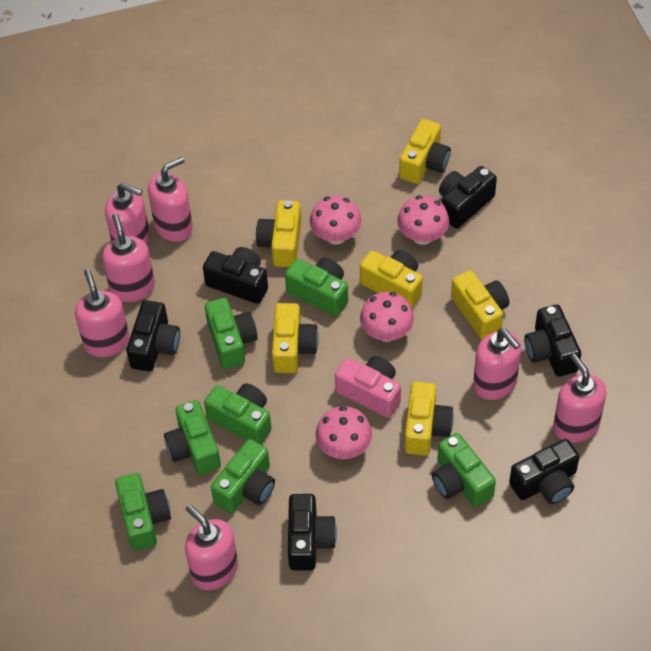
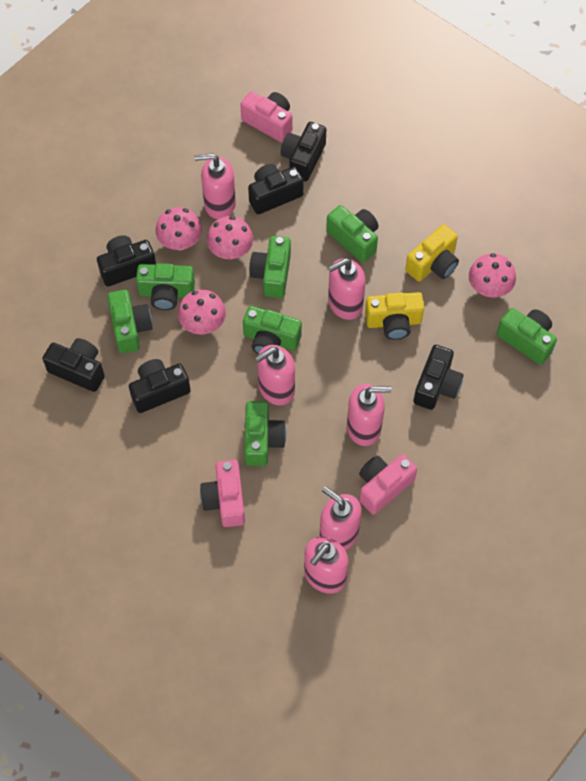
pink camera: [335,356,401,418] = 1 -> [200,460,245,527] [240,92,292,142] [359,454,417,515] = 3
pink soap dispenser: [75,269,130,357] [102,214,155,302] [105,183,150,246] [148,157,193,242] [185,505,238,590] [473,329,521,400] [553,354,607,443] = 7 -> [195,153,236,219] [255,345,295,405] [304,537,349,594] [320,486,362,551] [328,258,366,320] [347,384,392,446] = 6
yellow camera: [256,200,301,267] [272,303,319,373] [360,250,423,308] [399,119,451,184] [404,382,454,456] [451,270,509,339] = 6 -> [365,292,424,340] [405,225,459,282] = 2

